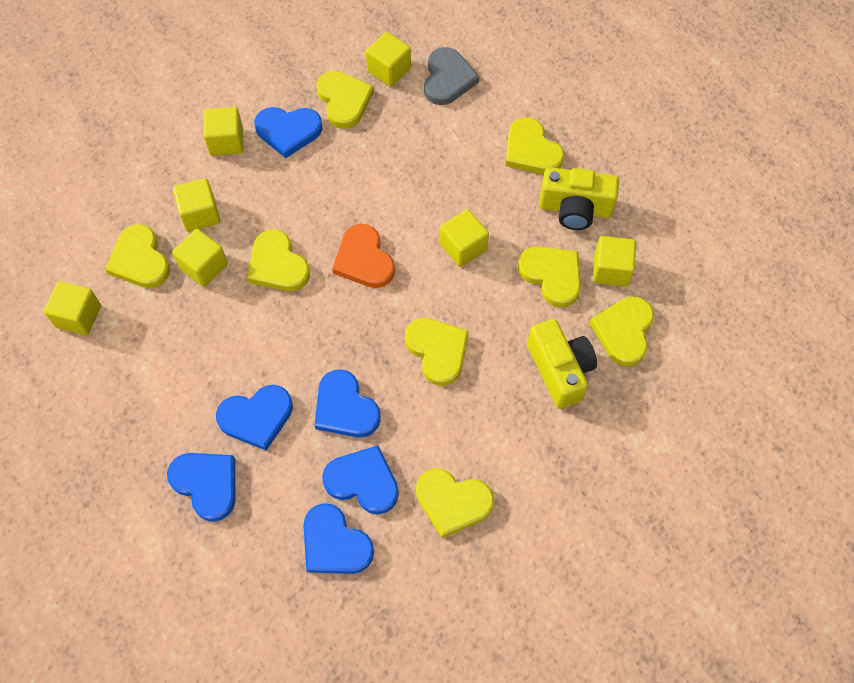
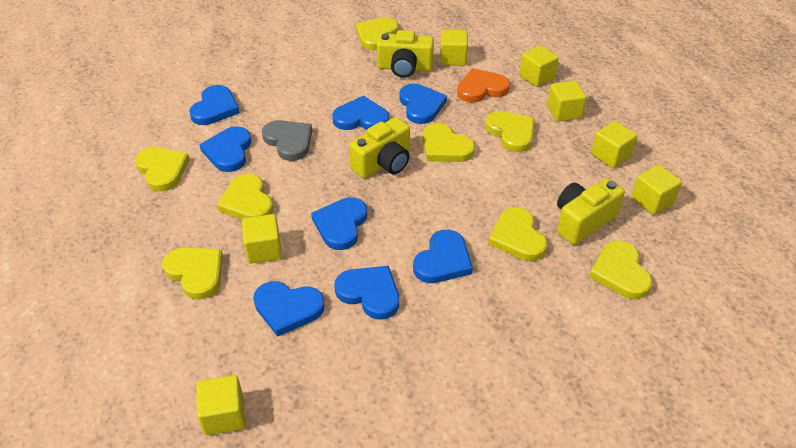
blue heart: [167,453,236,522] [216,385,293,451] [254,107,323,158] [303,503,374,574] [315,369,381,437] [322,445,399,514] = 6 -> [189,85,240,125] [199,126,251,172] [253,281,325,337] [311,197,367,250] [332,96,389,130] [334,266,399,320] [400,84,447,124] [413,230,473,283] = 8
yellow camera: [527,319,597,409] [539,167,619,230] = 2 -> [349,117,410,178] [377,30,434,78] [557,178,625,245] = 3

